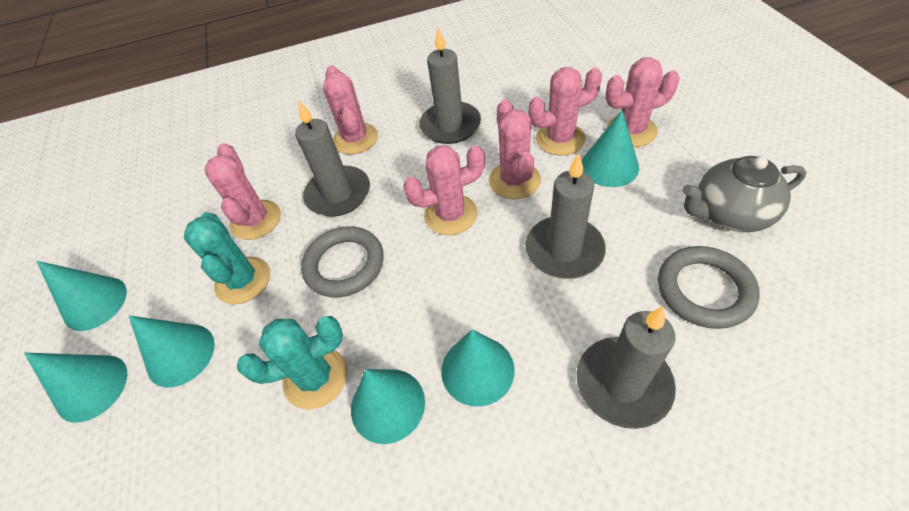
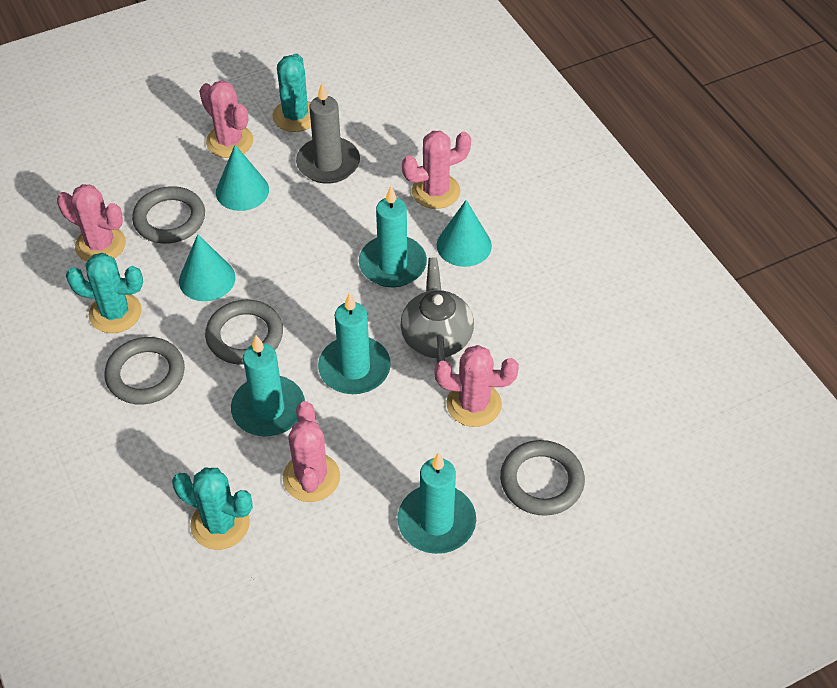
grey candle: [295,100,370,217] [419,28,481,144] [525,153,606,279] [577,306,676,429] = 4 -> [296,83,360,184] = 1
grey ring: [301,226,384,297] [658,246,760,329] = 2 -> [104,337,185,405] [132,186,205,244] [205,300,283,365] [500,440,585,516] = 4
pink cactus: [204,143,281,240] [323,65,378,154] [403,145,485,235] [489,100,541,199] [528,67,602,156] [605,57,680,147] = 6 -> [57,184,126,262] [199,80,253,158] [282,401,340,502] [402,131,471,209] [434,345,519,427] = 5
turquoise cactus: [184,212,270,304] [237,316,347,409] = 2 -> [66,253,143,333] [172,468,253,550] [272,53,311,132] = 3
turquoise candle: none = 0 -> [231,335,305,437] [318,293,391,394] [359,186,427,287] [397,453,476,554] = 4
turquoise cone: [24,353,127,423] [36,261,127,331] [129,316,215,387] [351,369,425,444] [441,330,515,407] [582,110,639,187] = 6 -> [179,234,235,301] [216,145,269,211] [437,200,492,267] = 3

